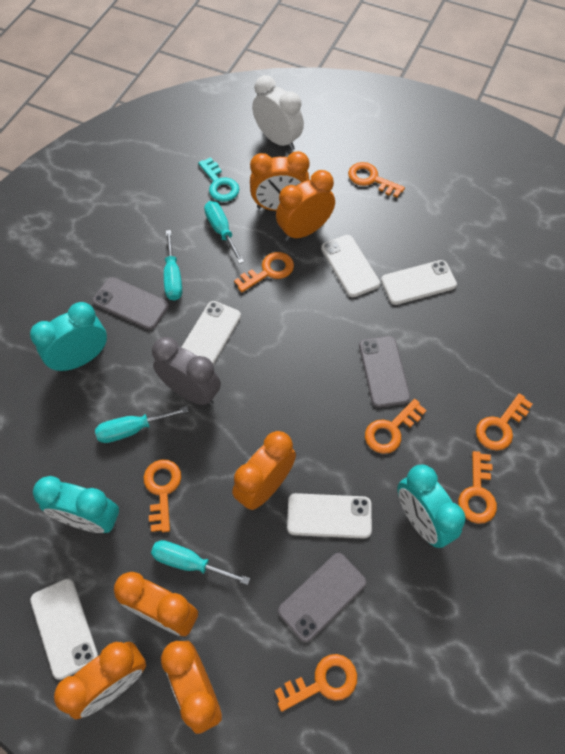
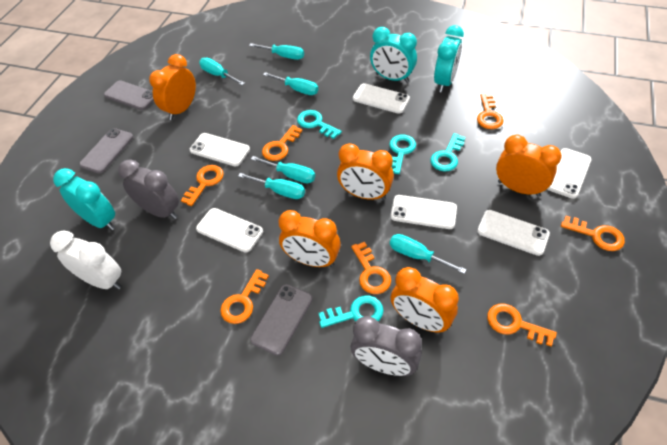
grey clock: [152,337,221,405] = 1 -> [118,159,179,219] [351,316,422,376] = 2
orange clock: [54,642,146,719] [114,572,198,636] [161,641,222,734] [232,431,296,510] [250,151,309,211] [276,170,335,241] = 6 -> [149,54,196,120] [278,210,341,267] [337,143,394,200] [391,267,459,333] [496,135,562,196] = 5
turquoise key: [198,157,239,202] = 1 -> [297,110,342,139] [318,295,384,328] [389,135,416,174] [430,133,465,171] = 4
turquoise screwdriver: [95,406,189,443] [151,540,250,585] [164,230,182,301] [204,201,244,264] = 4 -> [199,57,245,85] [238,173,305,199] [249,43,304,60] [251,156,315,183] [263,72,318,95] [390,234,467,274] = 6
white phone: [30,579,98,680] [182,301,241,365] [287,493,372,539] [321,235,380,297] [381,260,457,305] = 5 -> [190,133,250,167] [196,208,263,253] [353,83,410,114] [391,195,457,229] [477,210,550,256] [547,148,591,199] = 6

